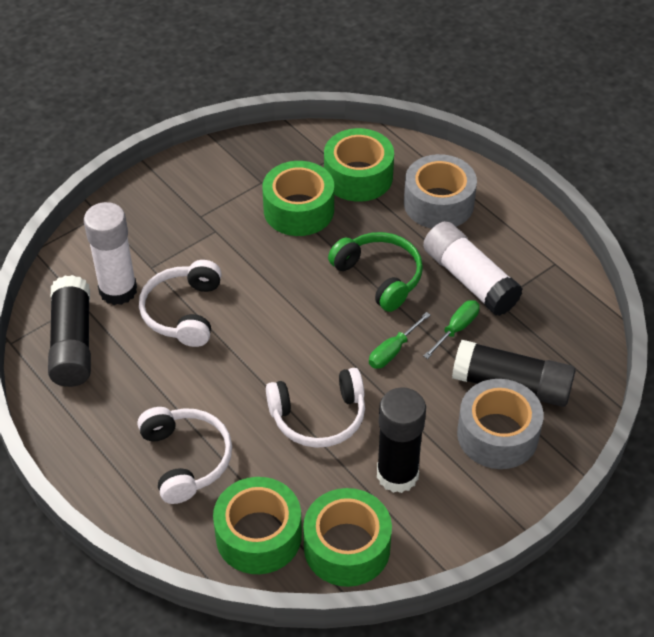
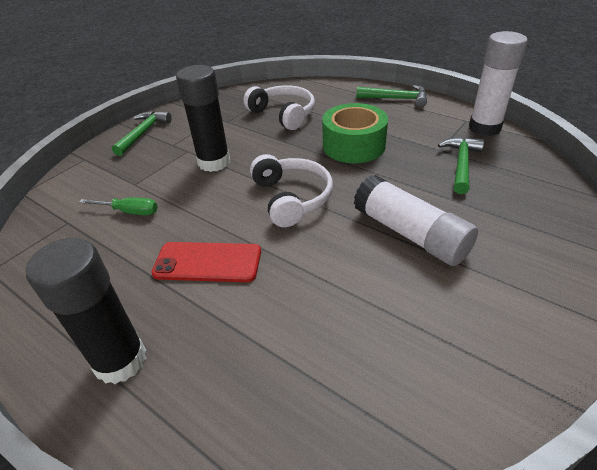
black glue stick: [48,275,91,387] [377,387,426,493] [452,340,575,407] = 3 -> [26,238,146,384] [176,65,230,172] = 2
green hammer: none = 0 -> [112,111,172,156] [356,85,427,107] [438,137,484,194] = 3
green headphones: [328,232,423,312] = 1 -> none = 0
green screwdriver: [369,312,430,369] [423,300,480,359] = 2 -> [79,197,158,215] = 1
green tape: [213,477,302,574] [262,161,334,236] [303,488,392,587] [324,128,394,202] = 4 -> [322,103,388,163] = 1
grey tape: [404,154,477,228] [457,379,544,469] = 2 -> none = 0
red phone: none = 0 -> [151,242,261,282] = 1
white headphones: [138,407,232,504] [139,260,222,347] [266,368,365,448] = 3 -> [243,85,315,130] [250,154,333,227] = 2

